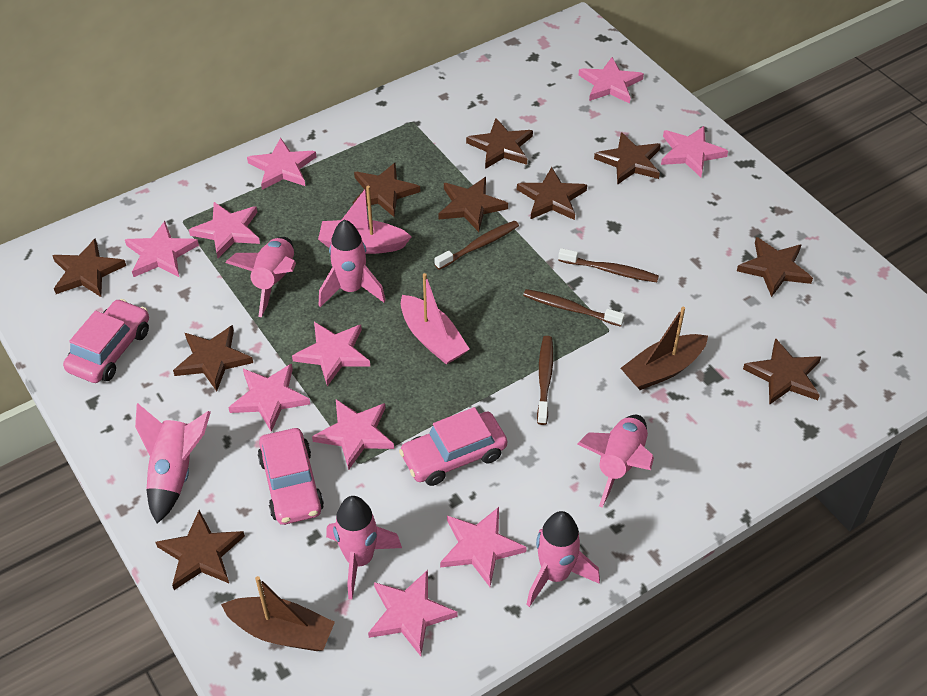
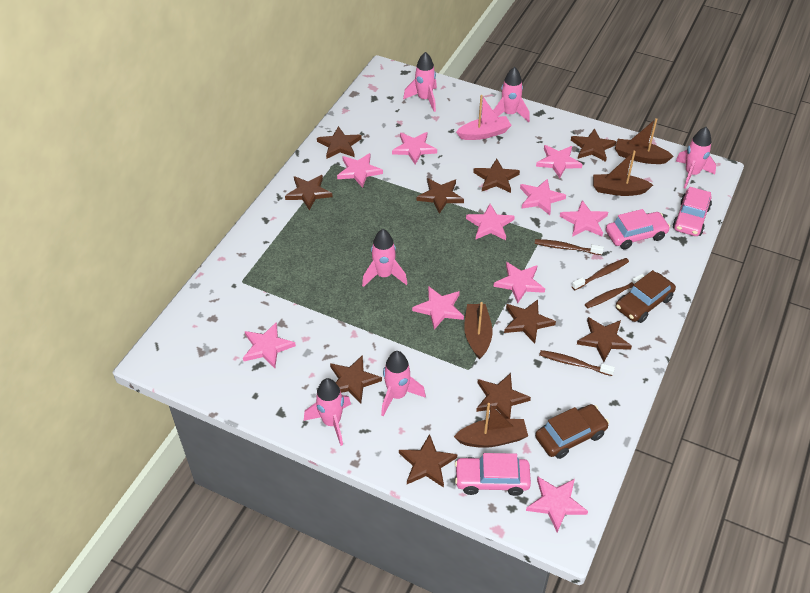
brown boat: [221,576,335,651] [621,307,708,390] = 2 -> [454,403,528,448] [464,302,493,360] [593,150,653,196] [615,118,674,164] = 4
brown car: none = 0 -> [535,404,609,459] [616,270,676,323] = 2
pink boat: [318,186,412,254] [401,273,470,365] = 2 -> [456,95,512,140] = 1

